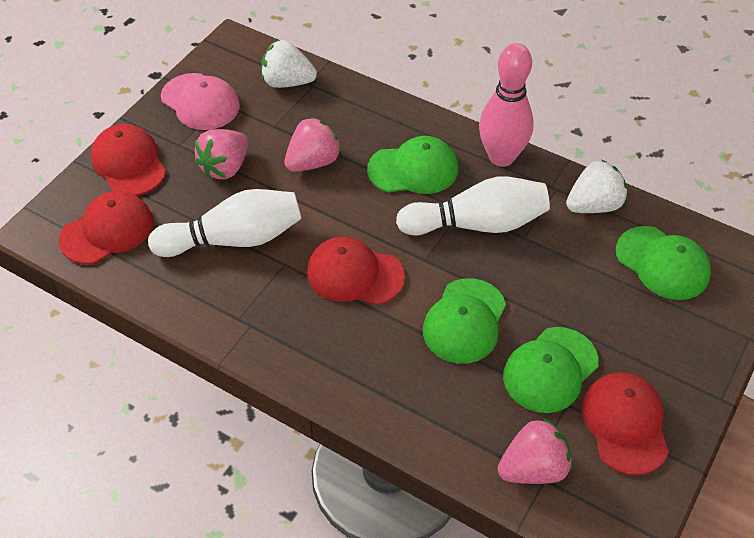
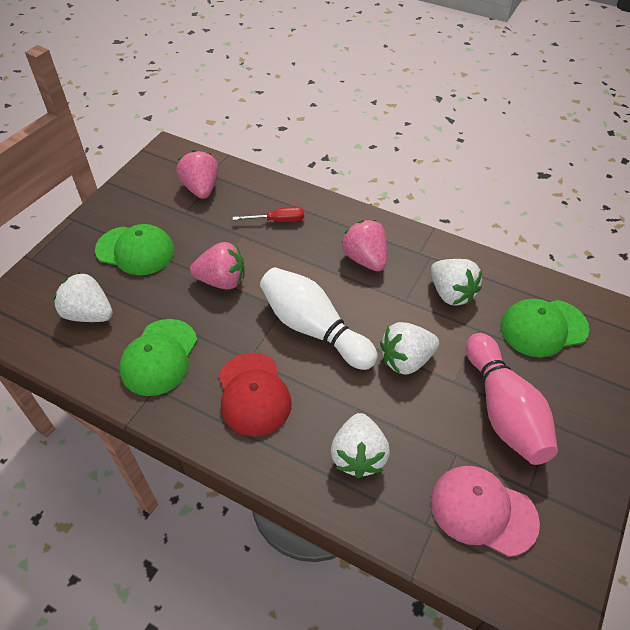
green cap: [367,136,458,194] [423,278,506,363] [503,327,599,413] [616,226,711,300] = 4 -> [95,224,175,275] [119,319,197,396] [500,299,589,357] = 3
red cap: [59,191,154,264] [91,124,166,196] [307,237,405,305] [582,372,669,475] = 4 -> [219,353,292,437] = 1
red screwdriver: none = 0 -> [233,207,304,222] = 1
white bowling pin: [148,189,302,257] [396,177,550,236] = 2 -> [260,267,378,370] = 1
white strawberry: [261,40,317,88] [566,159,627,213] = 2 -> [53,272,113,322] [331,413,390,478] [380,322,439,375] [431,259,482,306] = 4

